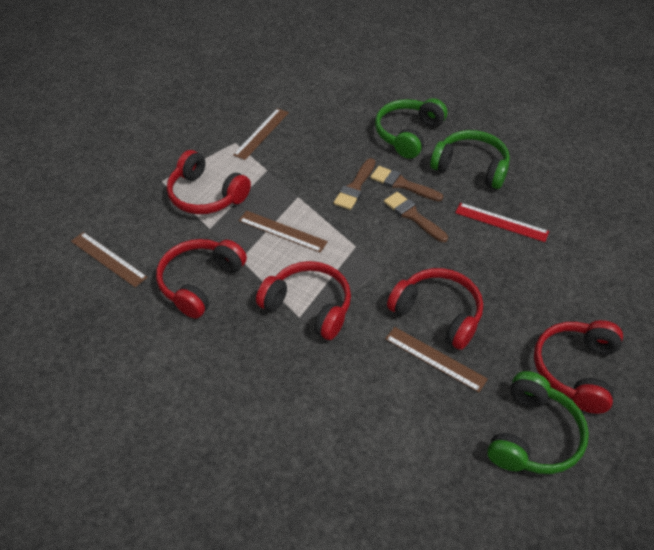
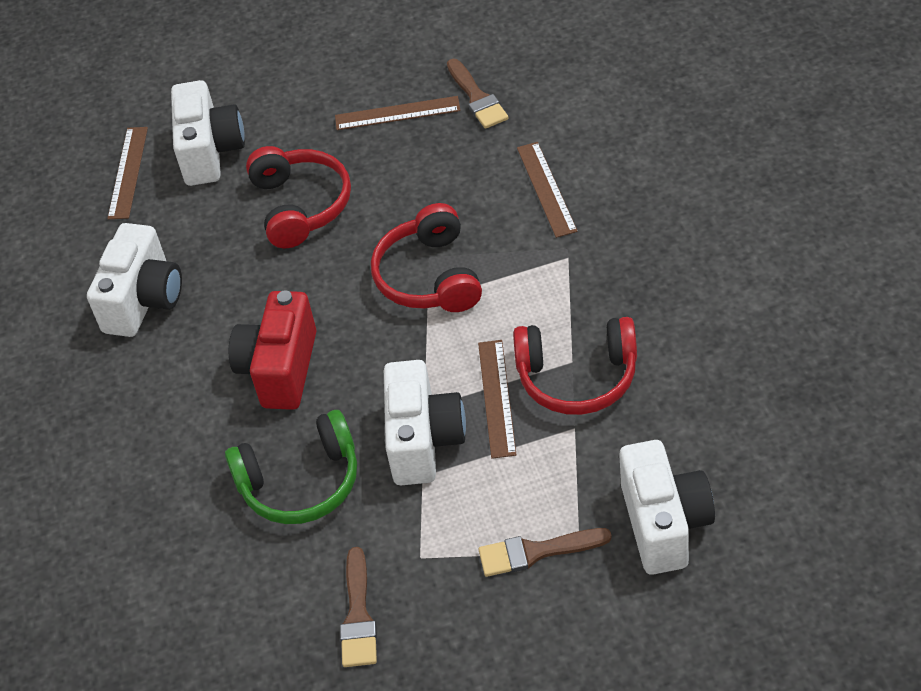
green headphones: [375,98,447,159] [430,130,510,189] [487,371,589,474] = 3 -> [225,410,357,524] = 1
red camera: none = 0 -> [229,290,316,410] = 1
red headphones: [156,239,247,319] [167,150,251,214] [256,261,351,340] [387,268,483,350] [534,320,623,414] = 5 -> [246,146,351,248] [371,203,482,312] [513,317,637,415] = 3
red ruler: [455,203,549,242] = 1 -> none = 0
white camera: none = 0 -> [87,223,182,337] [171,80,245,186] [384,360,466,485] [619,440,715,575] = 4

